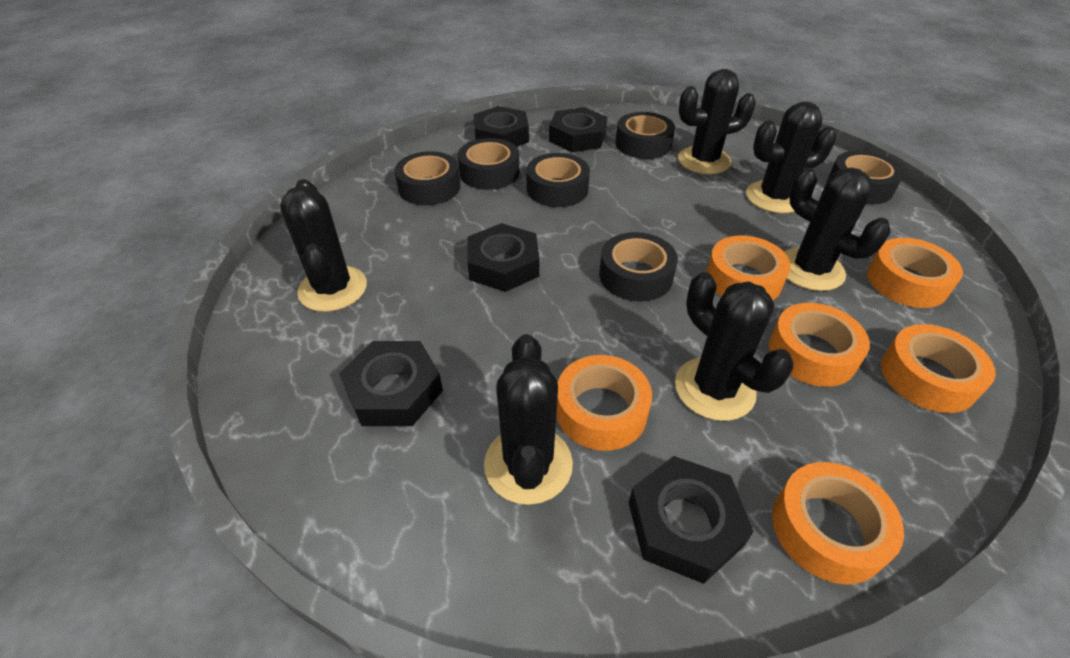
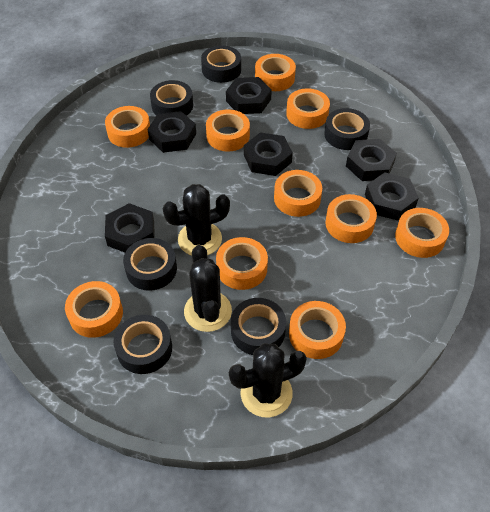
black cactus: [280,179,367,312] [484,334,573,505] [675,272,793,421] [678,69,756,174] [746,102,836,213] [784,167,891,291] = 6 -> [162,184,230,255] [184,245,232,332] [229,343,307,417] = 3
black nut: [339,341,443,426] [467,223,539,292] [473,106,529,147] [549,107,607,152] [629,456,754,584] = 5 -> [105,203,155,252] [147,111,196,153] [226,77,272,114] [244,132,293,176] [346,139,397,181] [365,172,419,220] = 6
orange tape: [556,355,652,451] [706,236,791,300] [769,303,870,387] [772,462,904,585] [867,238,963,308] [881,324,996,413] = 6 -> [65,281,123,338] [105,106,150,148] [206,109,250,151] [216,237,268,290] [255,54,296,91] [274,170,322,217] [286,88,330,129] [289,301,346,359] [326,194,377,243] [395,208,449,258] = 10

